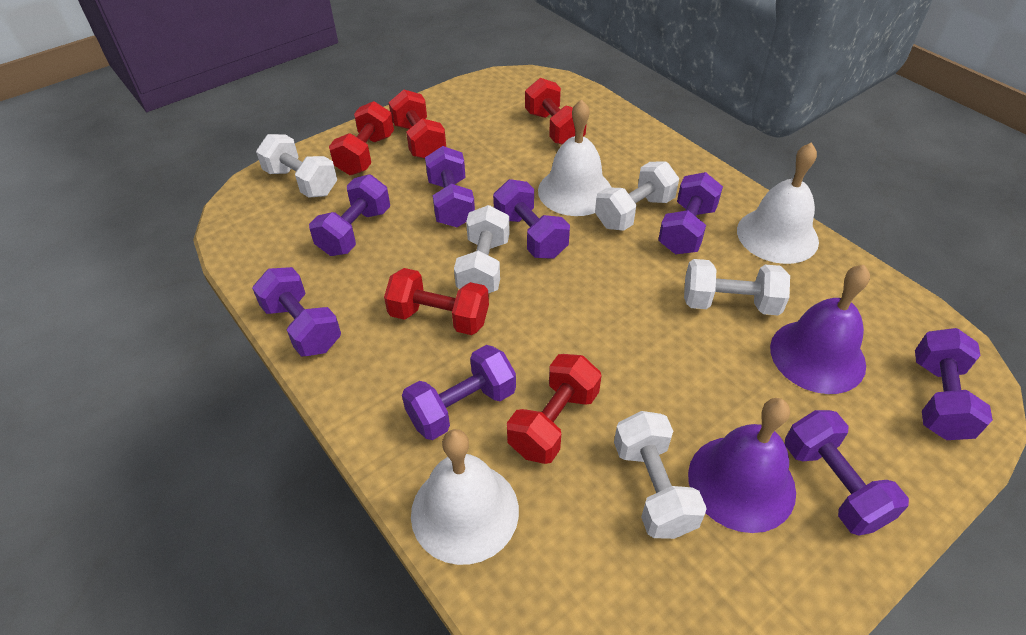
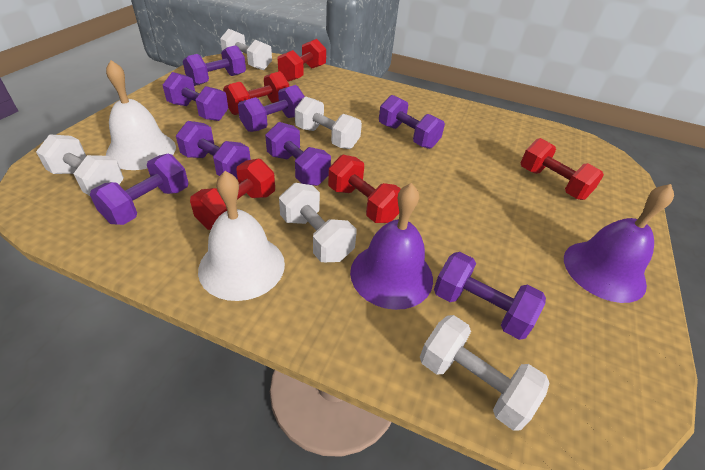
white bell: [411,429,519,565] [538,99,612,216] [737,143,819,264] = 3 -> [106,60,176,170] [198,171,285,301] = 2

